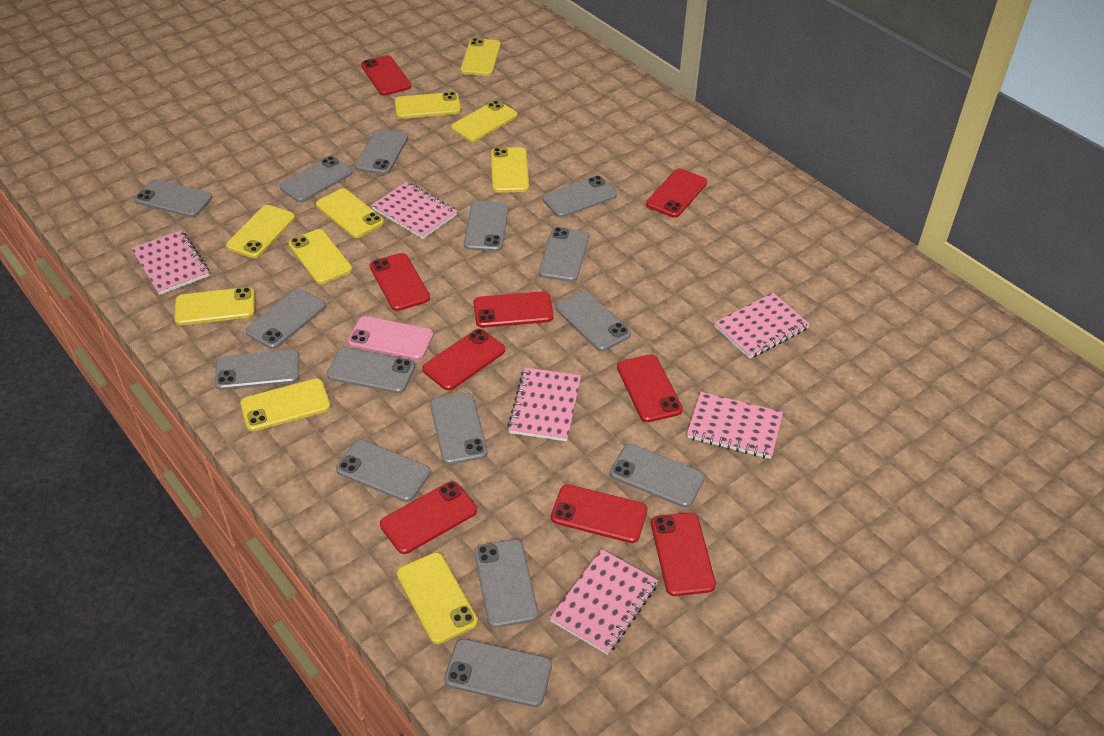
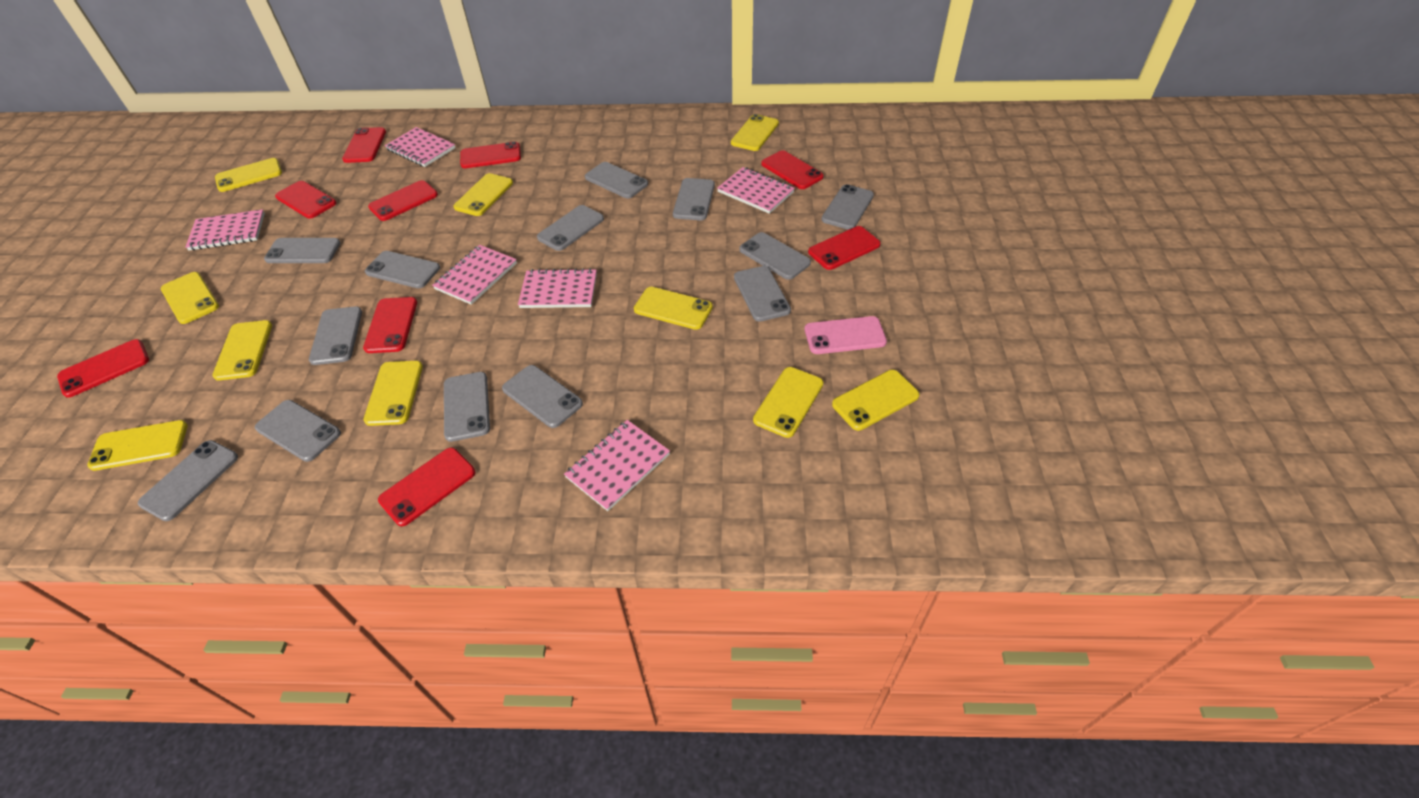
grey phone: [135,179,212,217] [215,350,299,390] [245,289,326,349] [279,156,353,202] [327,347,415,393] [336,440,431,502] [355,129,408,175] [430,393,487,465] [444,639,552,707] [464,201,509,252] [474,539,538,628] [539,227,589,282] [542,176,617,218] [556,291,631,351] [610,444,705,508] = 15 -> [138,440,238,521] [255,400,341,462] [264,238,341,263] [309,307,362,365] [365,251,440,288] [444,372,490,442] [502,365,583,428] [537,205,604,251] [585,162,648,198] [673,178,715,220] [734,266,791,322] [739,232,811,280] [821,184,874,230] = 13

